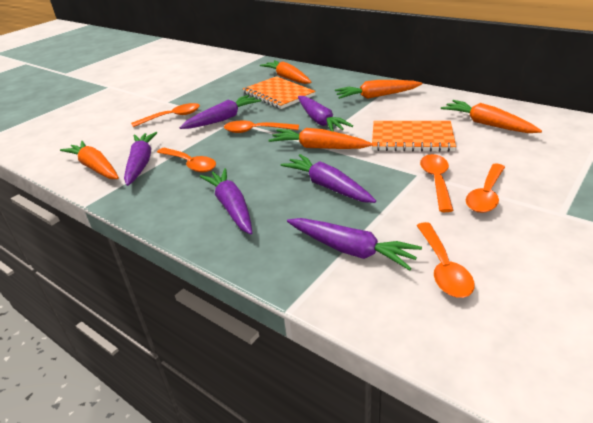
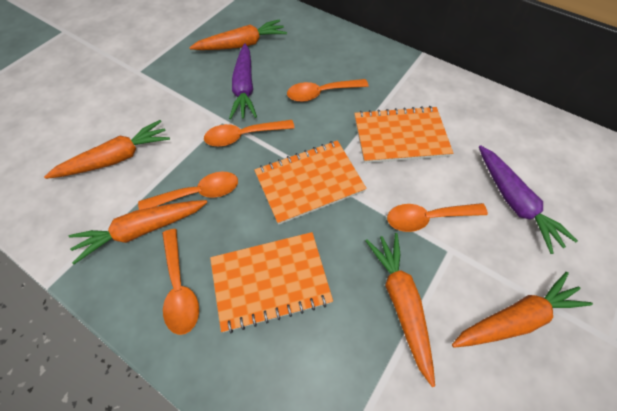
orange notebook: [243,76,316,109] [372,121,456,152] = 2 -> [210,232,333,333] [254,140,367,225] [354,106,453,163] = 3
orange spoon: [131,103,200,127] [157,148,216,172] [224,120,299,133] [416,222,475,298] [420,154,453,212] [466,164,505,213] = 6 -> [138,171,238,210] [162,229,199,335] [204,120,295,147] [287,79,368,102] [387,203,488,232] = 5
purple carrot: [124,132,157,186] [179,95,261,129] [200,168,252,235] [280,154,376,203] [287,218,422,270] [298,96,353,132] = 6 -> [229,43,257,119] [479,145,578,254] = 2

